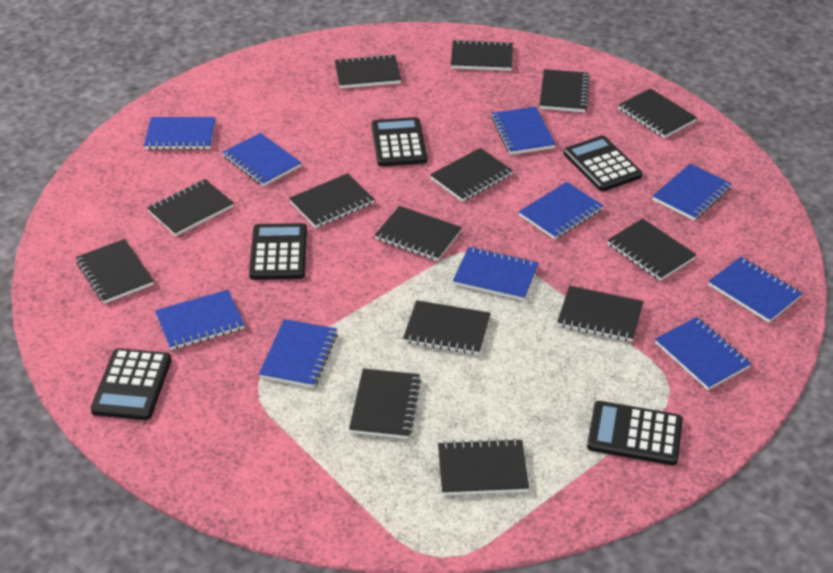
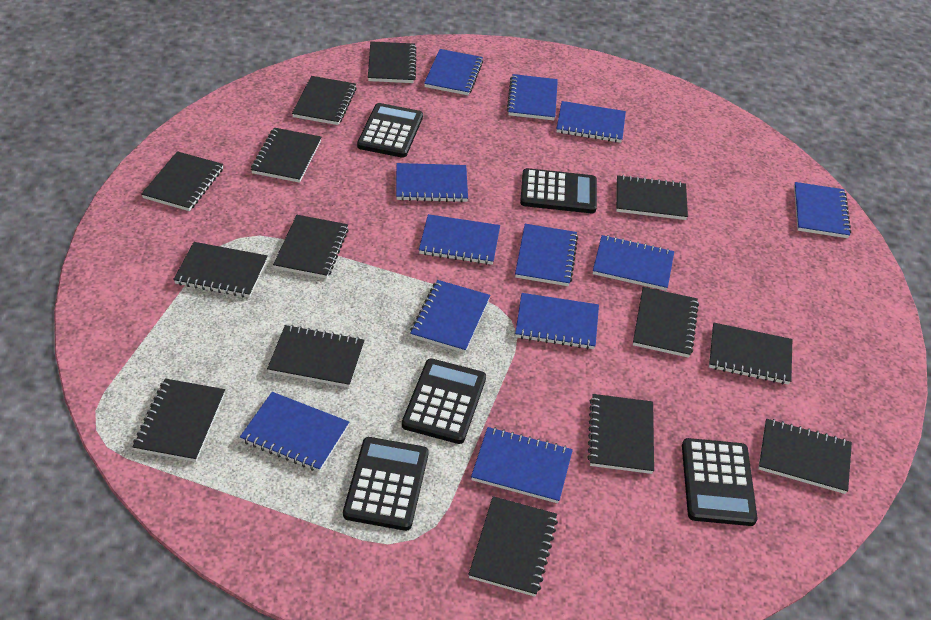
blue notebook: [144,117,216,150] [155,290,245,350] [222,133,301,186] [259,319,337,388] [453,247,539,301] [491,107,556,155] [518,182,603,240] [652,164,732,220] [655,317,751,390] [708,257,802,323] = 10 -> [240,392,349,472] [396,163,468,202] [410,280,490,353] [419,214,500,265] [424,49,483,95] [471,427,573,503] [507,74,558,120] [515,224,578,286] [515,293,599,349] [556,101,626,143] [593,235,674,291] [794,182,851,238] = 12

